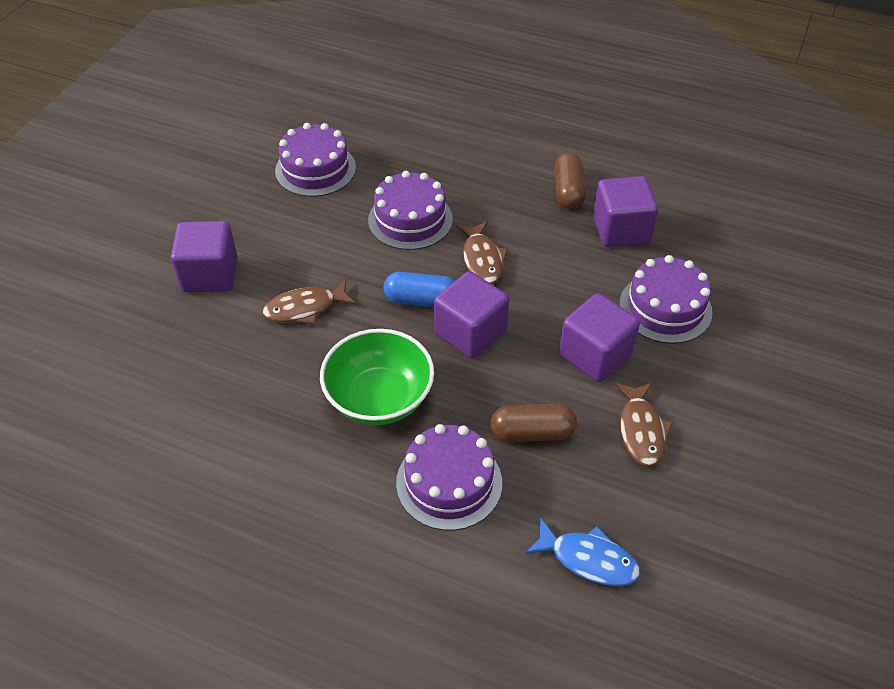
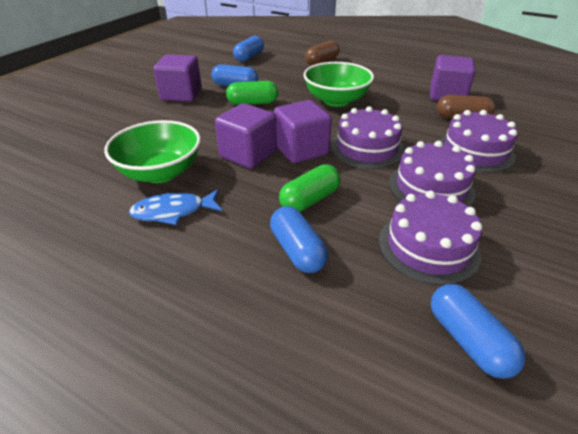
blue capsule: [384,272,455,308] = 1 -> [211,64,258,86] [233,36,264,62] [270,206,328,273] [431,284,525,379] = 4
brown fish: [262,279,357,325] [456,221,508,284] [614,382,673,467] = 3 -> none = 0
green bowl: [320,329,434,425] = 1 -> [104,120,201,183] [303,62,374,107] = 2
green capsule: none = 0 -> [226,81,278,105] [279,164,340,212] = 2

